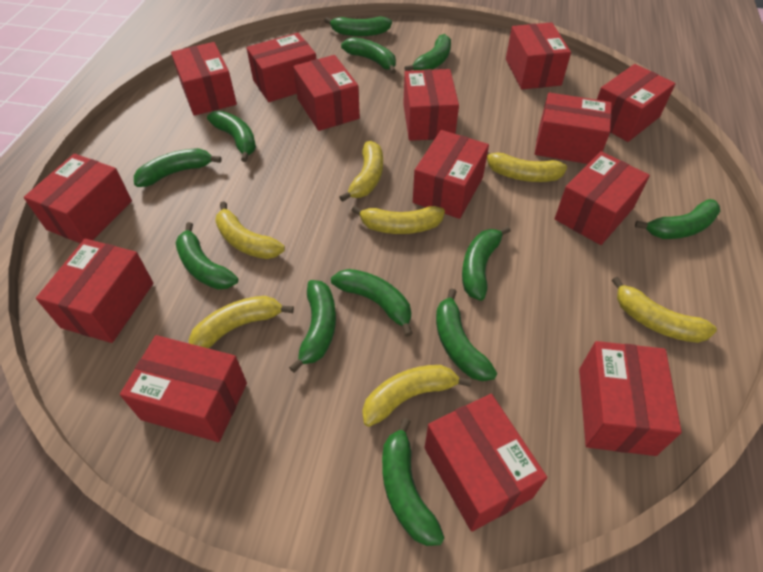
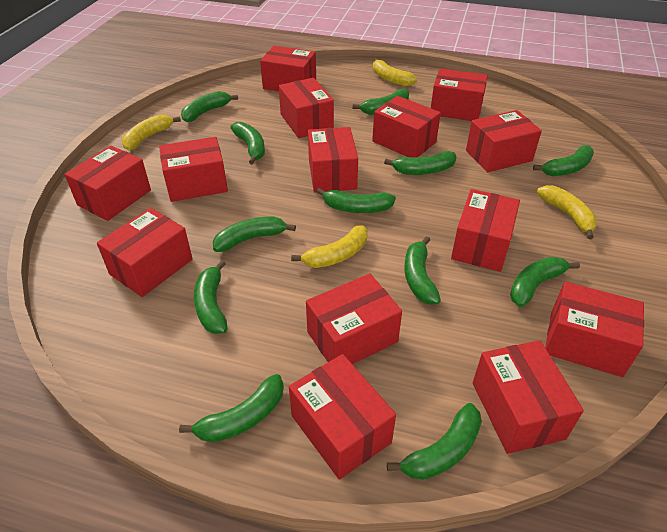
yellow banana: [189,296,294,348] [215,201,285,259] [340,141,383,202] [351,206,445,234] [362,365,472,427] [487,152,567,182] [612,277,717,343] = 7 -> [122,114,181,150] [291,225,368,268] [373,58,417,86] [537,185,597,239] = 4

